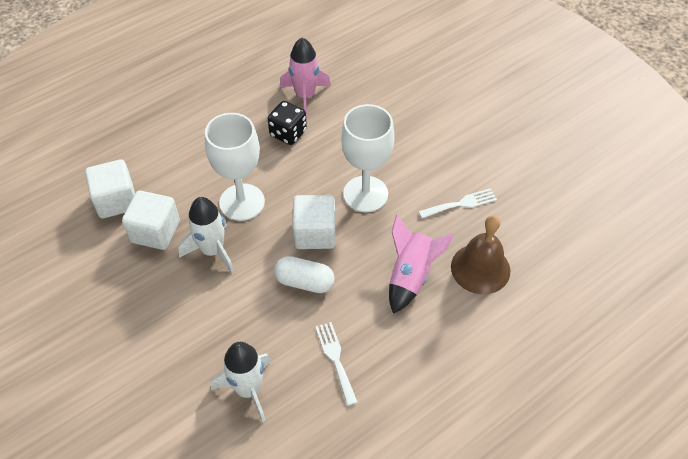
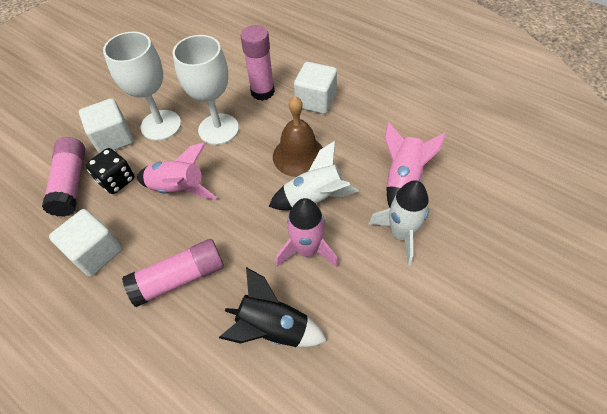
black rocket: none = 0 -> [219,267,327,347] = 1
pink glue stick: none = 0 -> [42,137,85,217] [122,239,224,307] [240,25,275,101] = 3
pink rocket: [280,37,331,118] [389,215,454,314] = 2 -> [137,142,217,199] [276,198,338,268] [385,122,446,208] = 3
white capsule: [274,256,335,293] = 1 -> none = 0
white fork: [315,322,357,406] [418,188,497,218] = 2 -> none = 0

